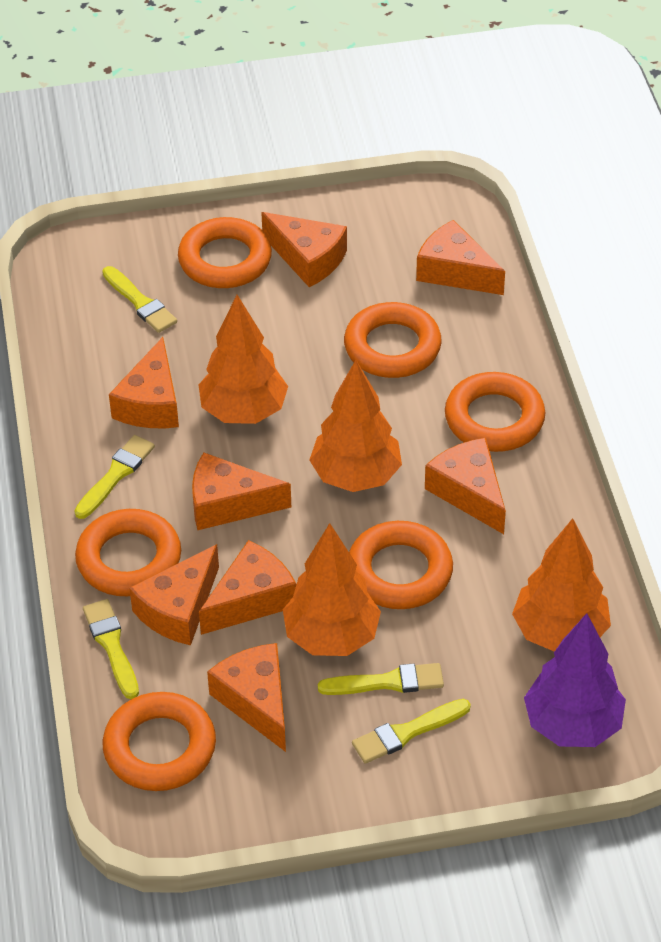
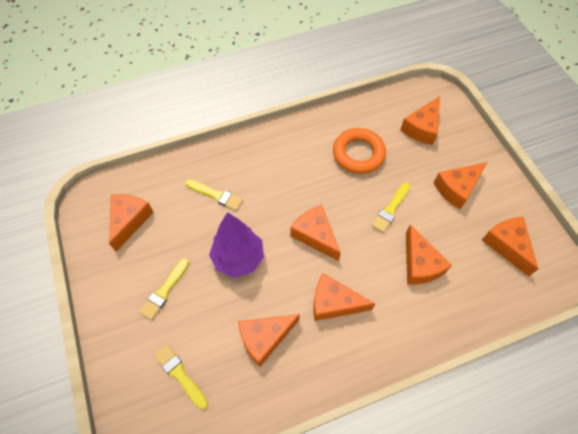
orange ring: [75,509,181,596] [103,692,216,791] [178,217,272,288] [344,302,442,378] [349,521,453,609] [445,372,545,452] = 6 -> [333,128,386,174] = 1
orange tree: [198,295,288,424] [283,523,381,656] [309,360,402,492] [512,518,611,652] = 4 -> none = 0
yellow brush: [74,435,155,519] [83,599,139,699] [102,266,177,333] [318,663,444,695] [352,699,471,764] = 5 -> [139,258,189,320] [154,344,208,409] [185,179,243,211] [371,183,410,233] = 4

